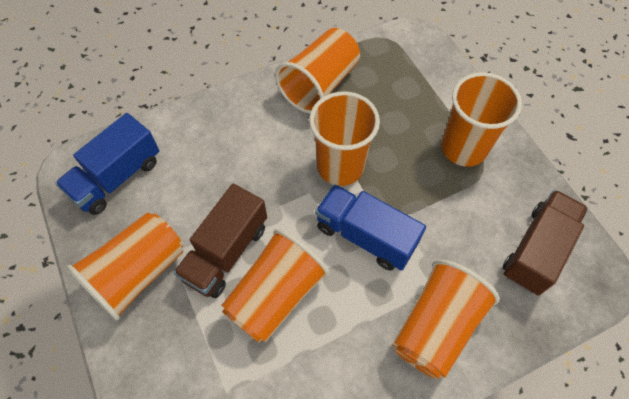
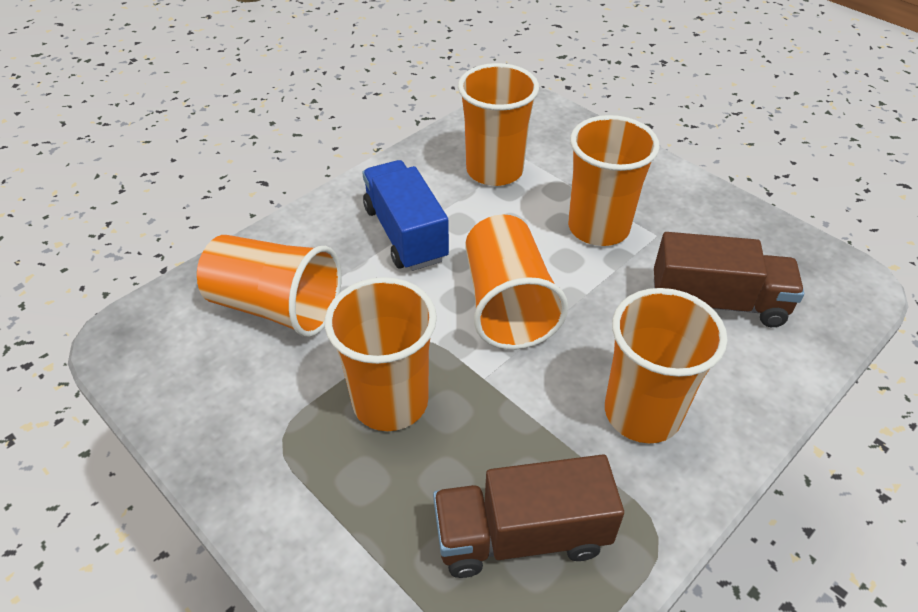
blue truck: [55,113,159,215] [315,184,426,271] = 2 -> [362,160,449,271] = 1

